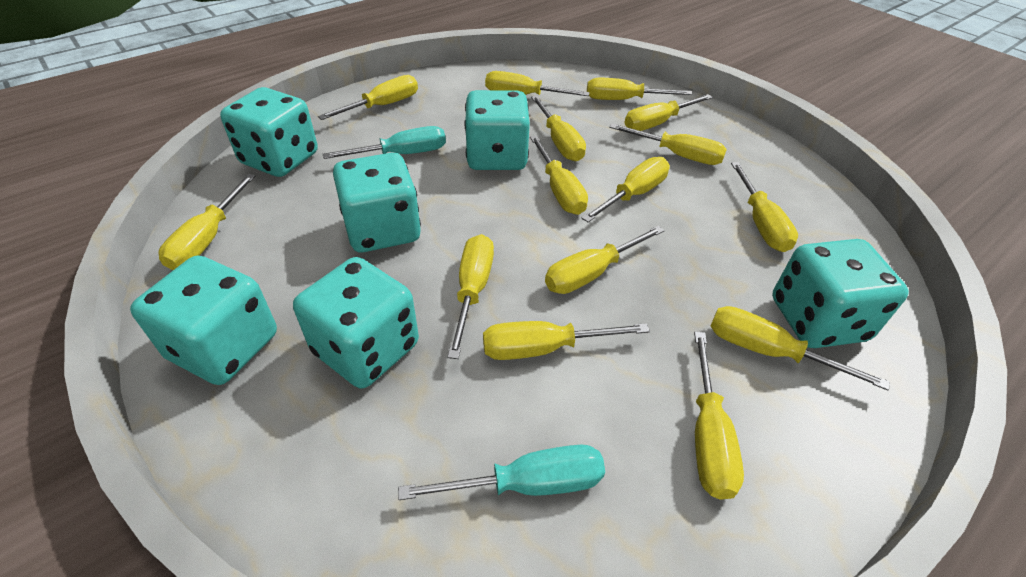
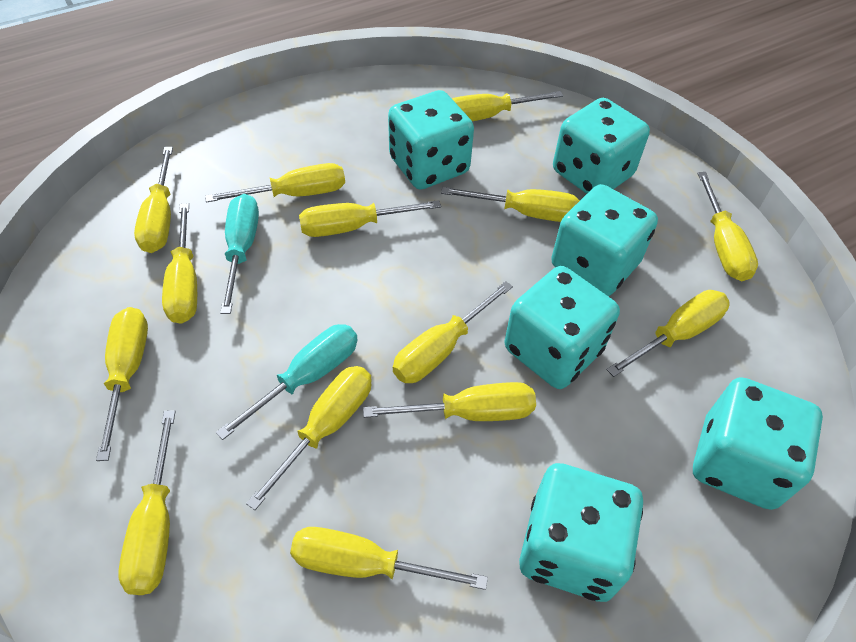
yellow screwdriver: [158,174,256,270] [318,75,418,120] [447,234,494,359] [483,321,650,360] [485,71,590,96] [530,136,588,215] [531,95,586,161] [545,226,665,294] [581,157,670,222] [587,78,692,100] [609,123,727,165] [624,94,713,131] [694,332,744,500] [711,306,890,390] [731,162,798,252] = 15 -> [96,307,148,461] [118,410,176,595] [134,147,173,253] [162,203,197,324] [205,163,345,203] [246,366,372,510] [290,527,488,590] [299,200,441,237] [363,382,536,421] [393,281,513,383] [441,187,580,222] [452,91,563,121] [606,290,730,377] [697,172,758,281] = 14

